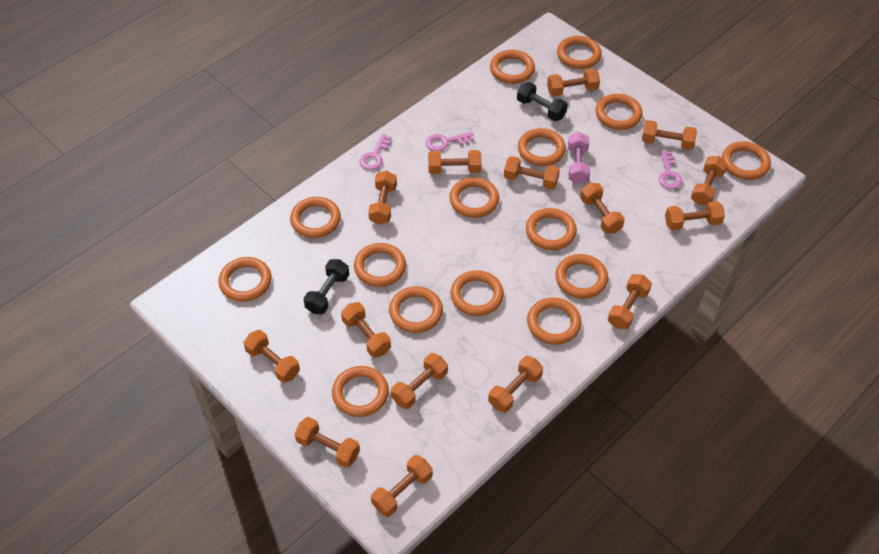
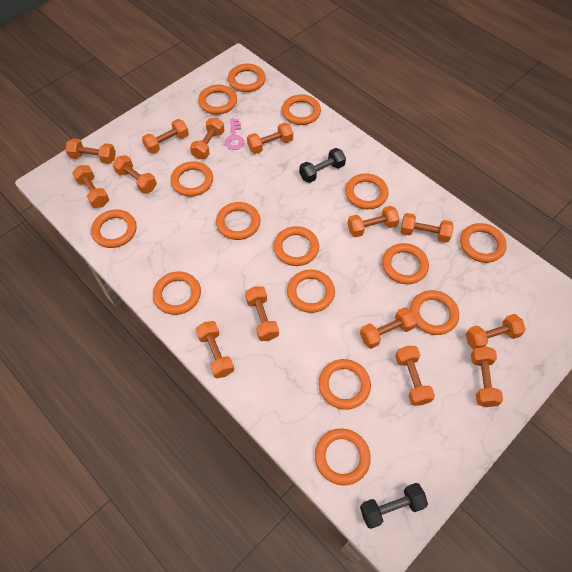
orange dumbbell: [243,330,300,383] [294,417,360,468] [341,302,391,358] [368,171,397,225] [371,455,433,517] [391,353,448,409] [428,150,481,174] [488,356,543,413] [504,156,560,190] [547,69,600,96] [580,183,625,234] [608,274,652,329] [642,120,697,150] [665,201,725,231] [691,156,727,205] = 15 -> [65,138,116,164] [72,165,109,208] [113,155,157,194] [142,119,189,154] [190,117,225,159] [196,321,234,378] [245,286,279,341] [247,123,293,154] [347,206,399,237] [360,307,417,349] [395,346,435,406] [401,213,454,243] [465,314,526,350] [471,346,503,407] = 14
pink dumbbell: [568,132,590,184] = 1 -> none = 0
pink key: [360,134,391,170] [426,132,474,151] [659,151,683,189] = 3 -> [225,119,244,150] = 1

